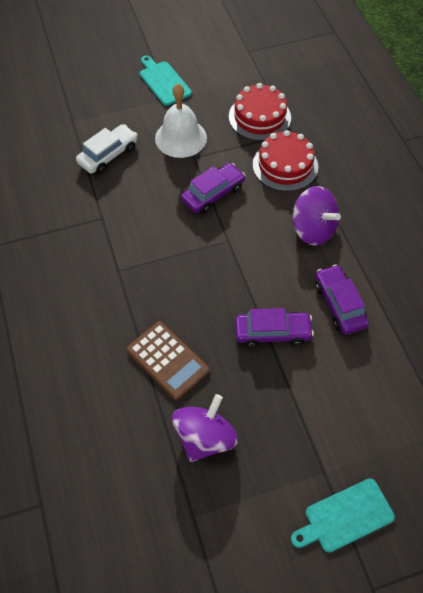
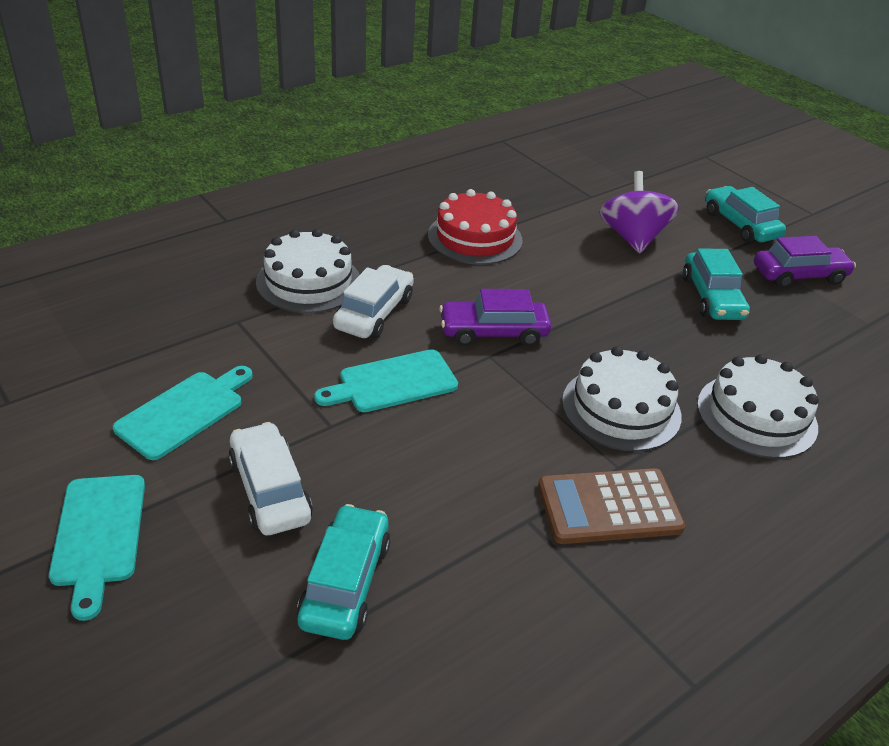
purple car: [181,163,245,214] [235,308,314,348] [315,264,369,335] = 3 -> [439,289,551,346] [754,236,856,288] = 2
purple spinning top: [172,394,238,462] [293,186,341,246] = 2 -> [599,171,679,253] = 1
red cake: [229,83,291,141] [253,130,318,191] = 2 -> [428,189,523,265] = 1
turquoise car: none = 0 -> [297,504,390,640] [683,248,750,320] [705,186,786,243] = 3
turquoise cutting board: [140,56,192,106] [291,478,395,553] = 2 -> [49,475,145,621] [113,366,253,460] [314,349,458,412] = 3
white bell: [155,84,207,158] = 1 -> none = 0
white cake: none = 0 -> [256,229,359,313] [562,346,682,451] [697,354,819,459] = 3
white car: [76,124,138,174] = 1 -> [228,422,313,536] [333,265,414,339] = 2

